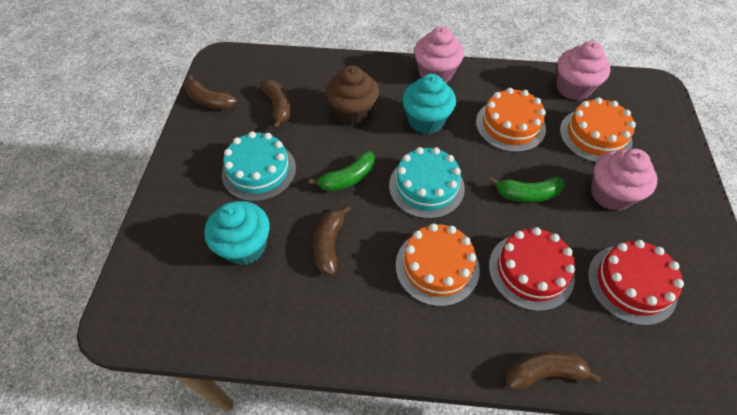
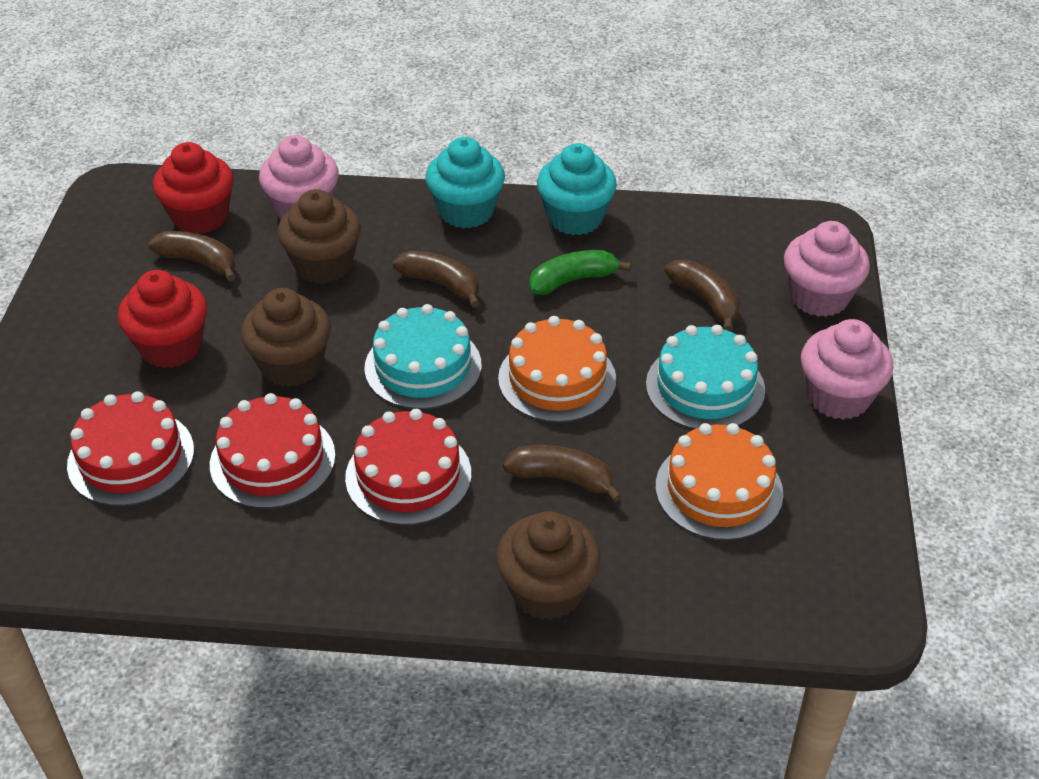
brown cupcake: [326,65,379,126] = 1 -> [241,288,331,387] [278,189,361,284] [496,511,600,620] = 3
green banana: [309,151,375,192] [489,177,565,203] = 2 -> [529,250,631,295] = 1
orange cake: [396,223,480,306] [476,88,546,152] [560,97,636,162] = 3 -> [498,316,616,423] [656,423,783,540] = 2
red cake: [489,227,575,311] [588,240,684,326] = 2 -> [67,391,194,506] [210,393,335,509] [345,409,471,525] = 3
red cupcake: none = 0 -> [118,270,207,368] [153,142,234,234] = 2

